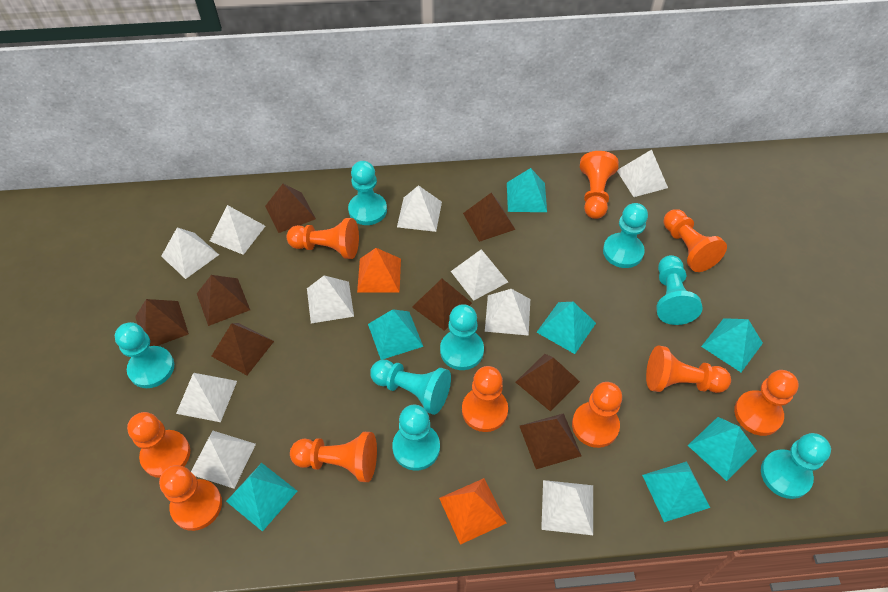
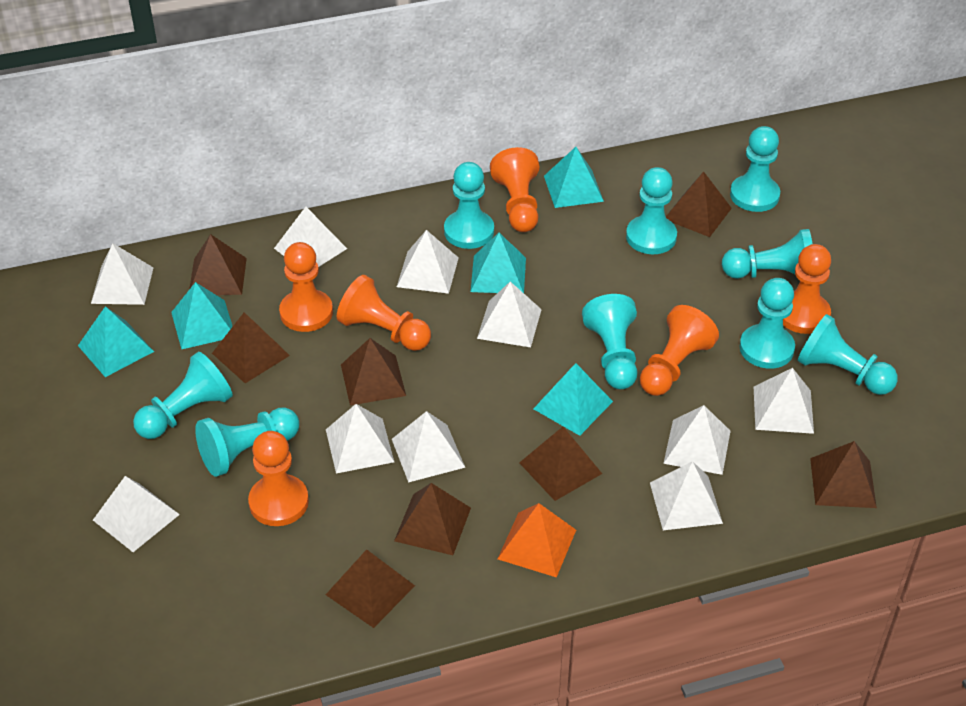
orange pawn: [127,412,190,478] [159,465,222,531] [286,218,359,259] [290,432,377,482] [462,366,508,432] [572,382,622,448] [580,151,619,219] [646,345,731,393] [664,209,727,272] [734,370,799,436] = 10 -> [248,431,309,526] [279,242,333,332] [337,275,431,351] [490,147,539,232] [640,305,719,396] [783,244,831,334] = 6
orange pyramid: [357,248,401,293] [439,478,506,545] = 2 -> [498,503,576,578] = 1
turquoise pawn: [115,322,174,388] [348,161,387,225] [370,360,451,415] [392,405,440,471] [440,304,484,370] [603,203,648,268] [656,255,702,325] [761,433,831,499] = 8 -> [133,352,233,439] [195,408,299,477] [444,162,494,249] [582,294,638,389] [626,167,677,254] [722,229,812,279] [730,126,780,212] [739,278,795,369] [798,314,898,395] = 9
turquoise pyramid: [226,463,297,532] [368,309,423,360] [507,168,547,212] [536,302,596,354] [642,461,710,522] [688,417,757,481] [701,318,763,372] = 7 -> [78,306,154,377] [171,282,233,350] [471,233,526,293] [533,363,613,436] [544,147,604,208] = 5

